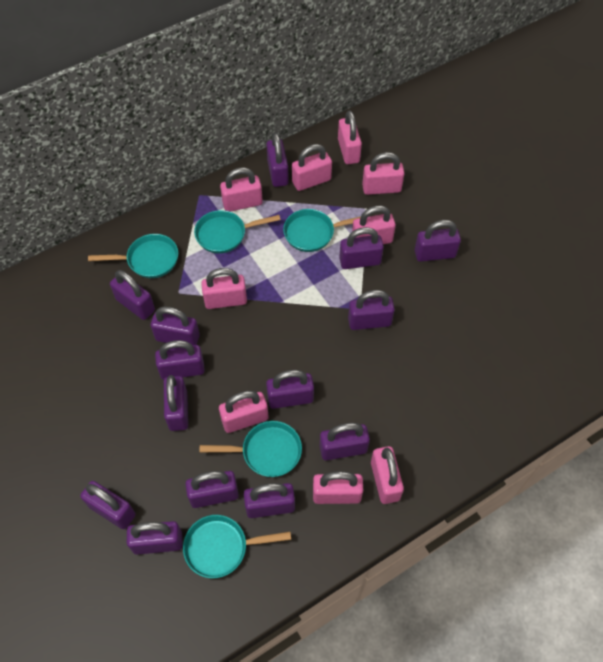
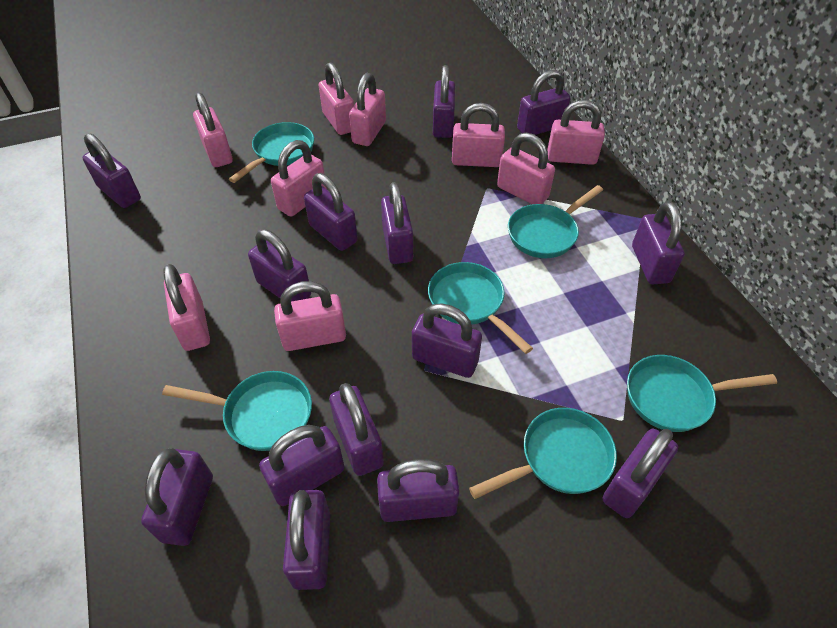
turquoise pan: [88,234,178,278] [183,515,291,578] [194,210,281,254] [200,421,302,477] [283,209,369,252] = 5 -> [162,371,312,451] [229,122,314,183] [428,262,533,354] [469,408,617,499] [508,185,603,258] [627,355,777,432] = 6

